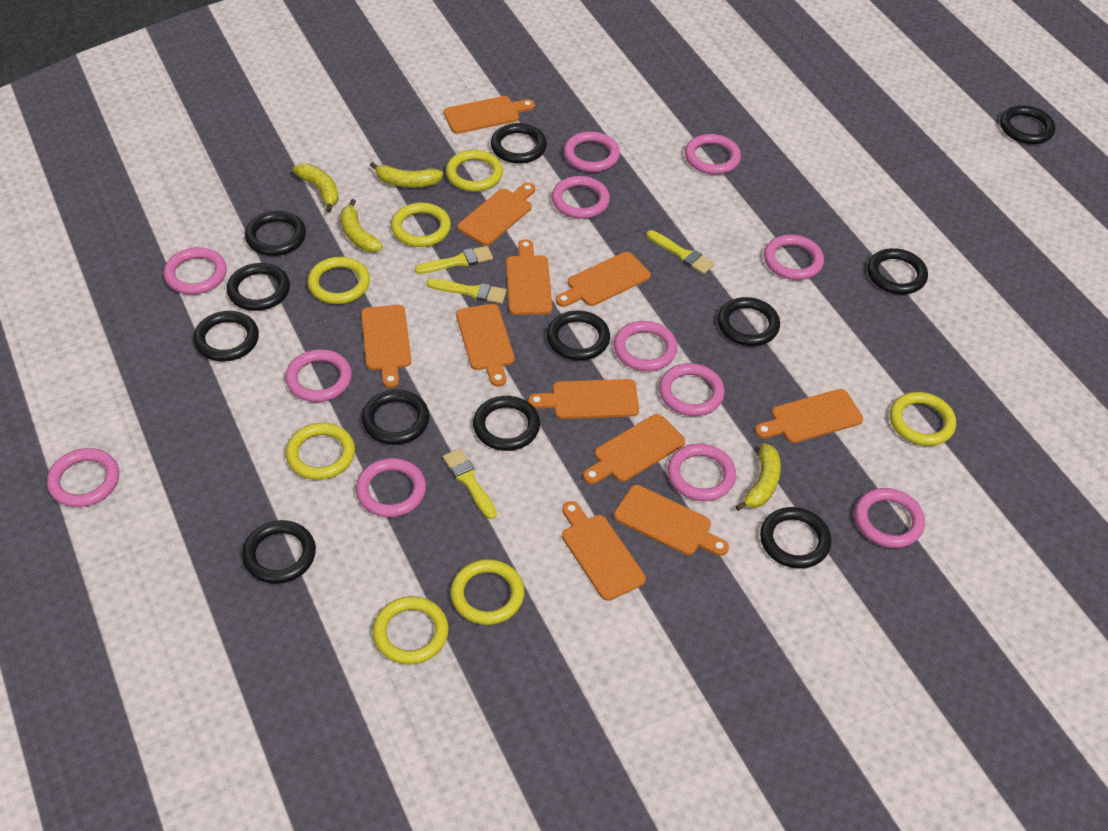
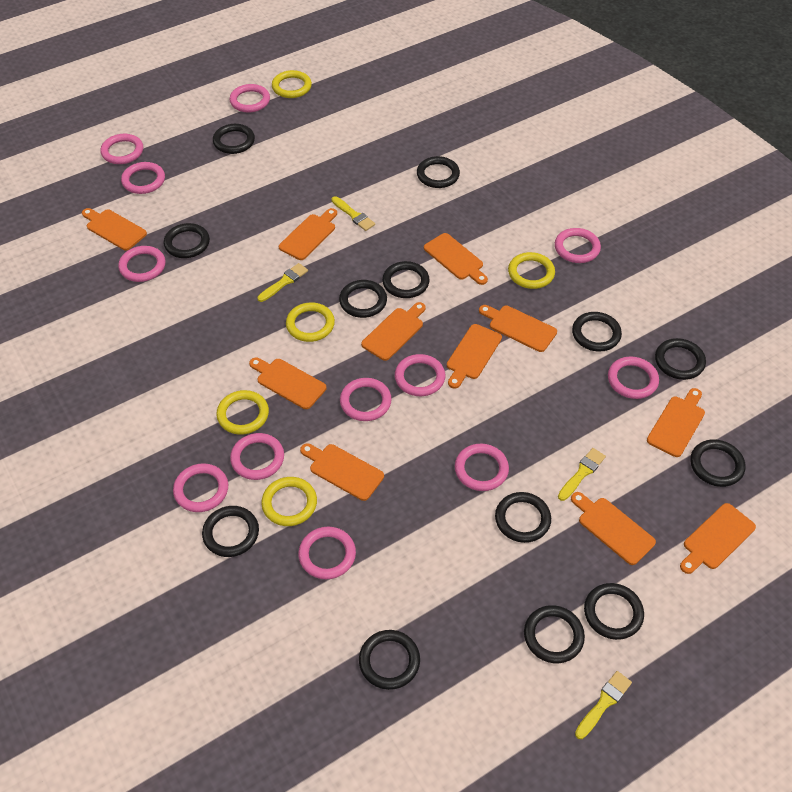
black ring: [193,311,259,361] [227,263,290,311] [242,520,316,584] [245,211,306,256] [362,390,429,445] [473,396,540,451] [491,123,547,164] [547,310,610,361] [717,297,780,346] [760,507,831,569] [867,248,928,294] [1000,105,1055,144] = 12 -> [164,223,210,258] [202,506,259,557] [213,124,255,154] [339,280,387,318] [359,630,420,690] [382,261,430,298] [417,156,460,188] [495,492,551,543] [524,605,585,663] [572,312,622,352] [584,583,644,640] [655,338,706,380] [690,439,745,487] = 13
yellow banana: [293,164,339,212] [341,199,383,252] [370,162,443,187] [735,443,781,511] = 4 -> none = 0
yellow ring: [286,423,355,480] [307,257,370,304] [373,596,449,664] [391,202,451,247] [446,150,503,192] [450,559,525,625] [890,392,956,446] = 7 -> [216,390,269,435] [261,477,317,526] [272,70,312,98] [286,303,335,342] [508,252,555,289] = 5

